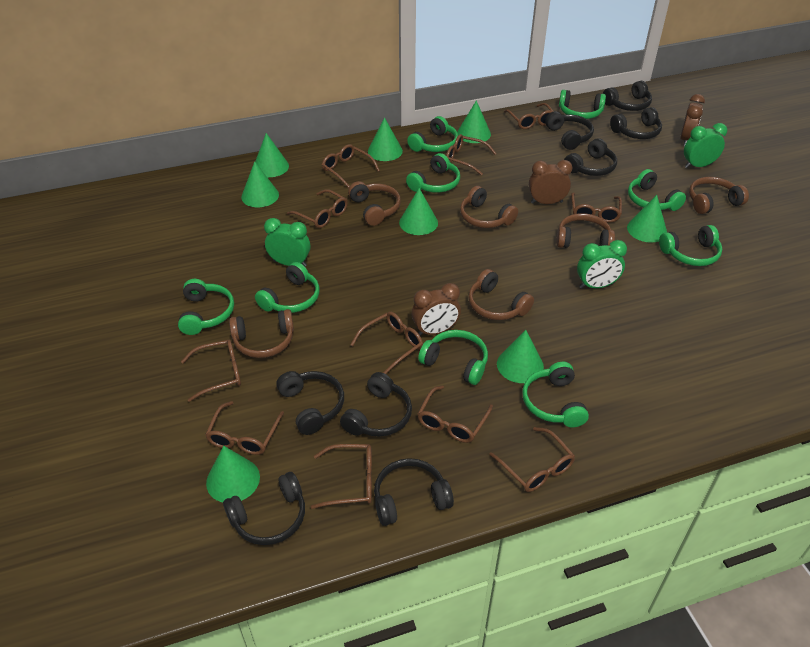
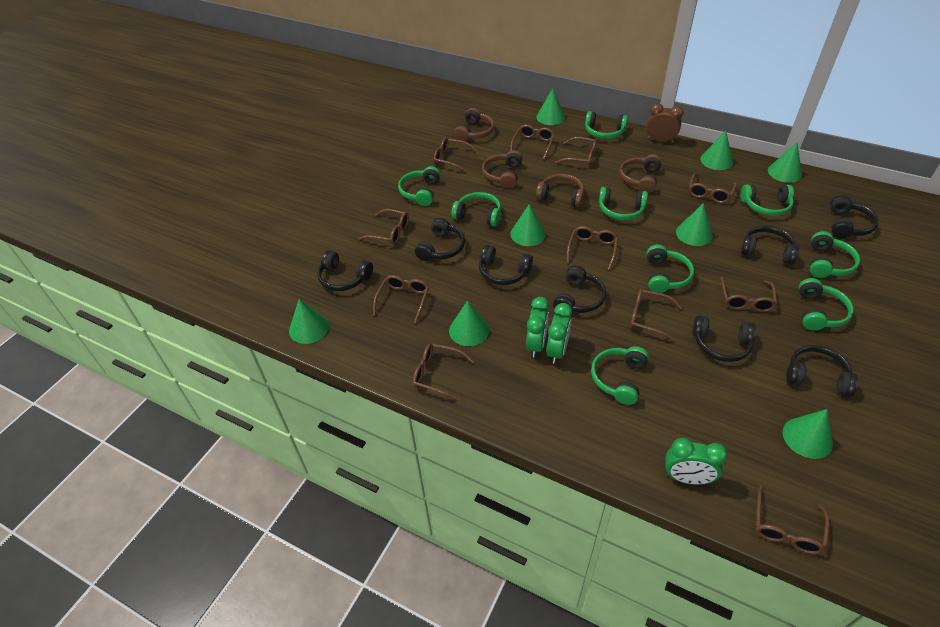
brown clock: [412,283,461,336] [529,160,572,204] [680,94,705,146] = 3 -> [646,103,684,143] = 1
brown headphones: [229,309,294,358] [348,181,401,226] [460,186,518,228] [468,269,534,320] [557,213,615,248] [689,177,749,214] = 6 -> [454,108,495,141] [482,150,523,188] [536,174,584,207] [620,154,662,193] = 4

